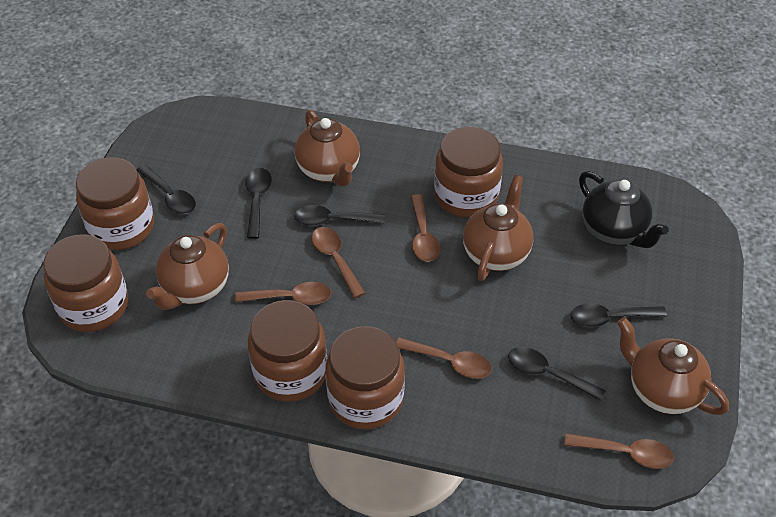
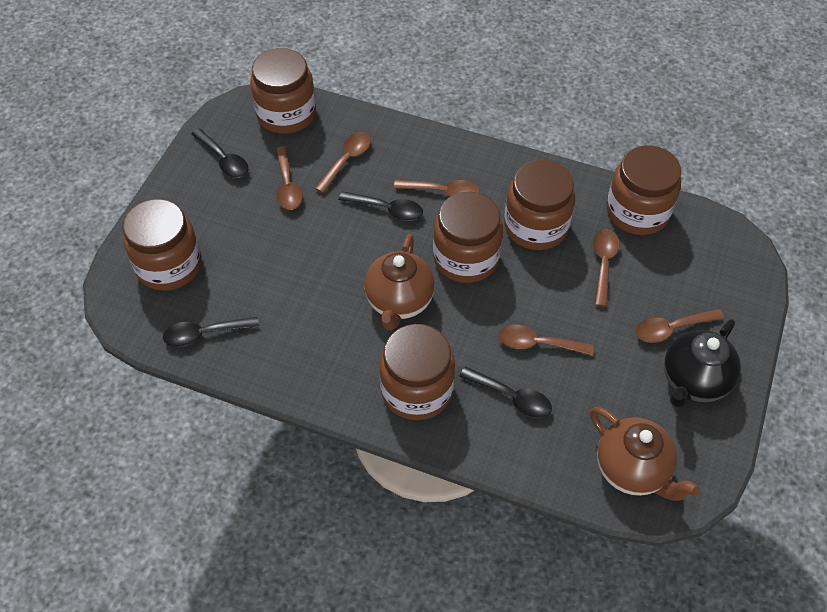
black spoon: [137,164,196,214] [245,168,272,239] [294,205,385,226] [508,347,606,401] [571,303,667,327] = 5 -> [163,317,259,347] [191,128,248,178] [339,191,423,221] [459,366,552,418] = 4
brown jar: [43,234,129,332] [76,157,154,250] [248,300,327,402] [325,326,405,429] [434,127,503,217] = 5 -> [122,199,202,291] [250,48,316,134] [379,324,455,420] [433,191,503,283] [504,160,575,250] [606,145,681,235] = 6
brown spoon: [235,282,331,305] [312,227,365,298] [396,337,492,379] [410,194,440,262] [564,433,674,469] = 5 -> [276,146,303,210] [315,132,371,193] [394,180,480,197] [498,324,594,356] [593,229,620,307] [635,309,724,343] = 6
brown teapot: [146,223,229,310] [295,110,360,186] [463,175,533,281] [617,317,729,415] = 4 -> [364,234,435,330] [590,407,700,501] = 2

